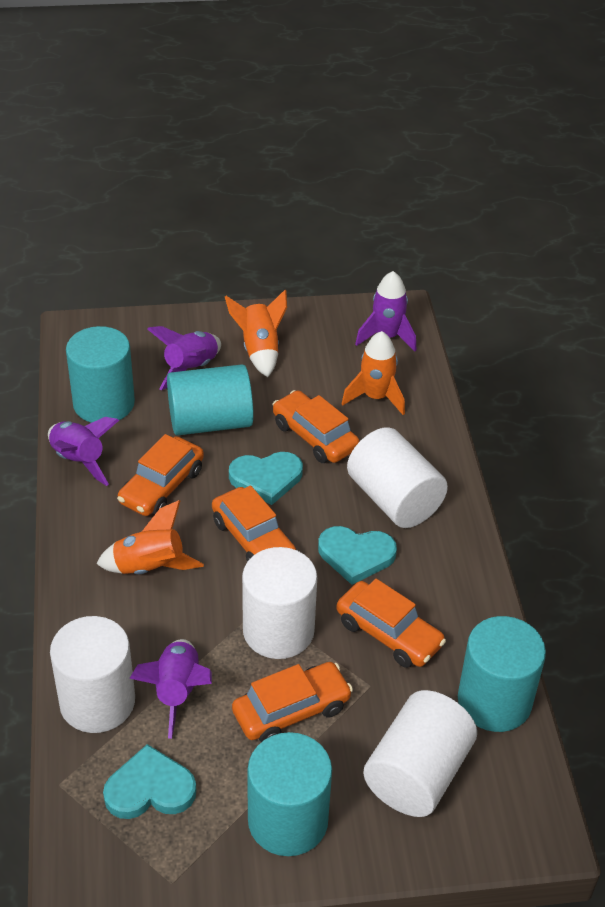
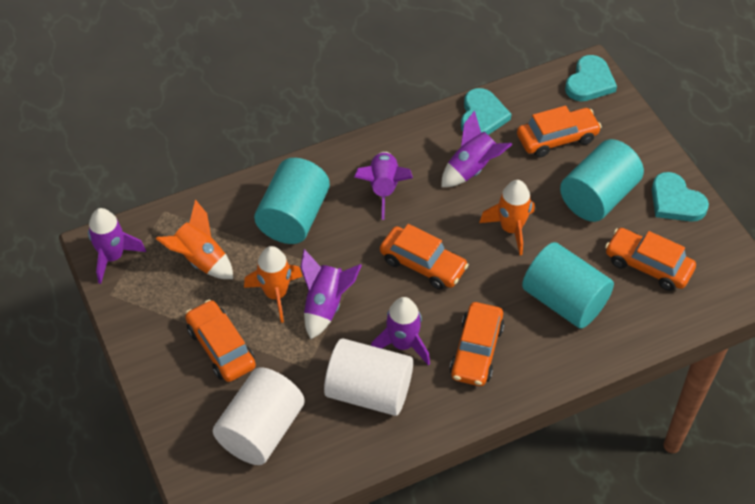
purple rocket: [48,417,119,486] [129,639,212,739] [147,326,221,390] [355,271,416,352] = 4 -> [88,208,146,284] [301,249,362,339] [354,152,413,220] [371,297,430,365] [441,110,513,187] = 5
turquoise cylinder: [66,326,135,423] [167,364,254,436] [247,732,332,856] [458,616,546,732] = 4 -> [254,158,330,244] [522,242,614,329] [560,139,644,222] = 3
white cylinder: [50,616,135,733] [242,547,317,659] [347,427,448,528] [363,690,477,817] = 4 -> [213,367,305,465] [324,338,413,416] = 2

